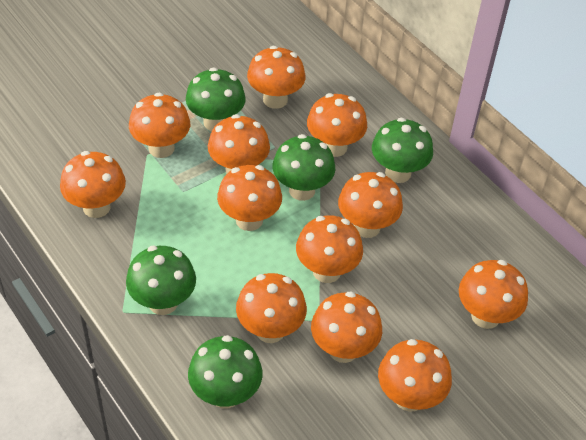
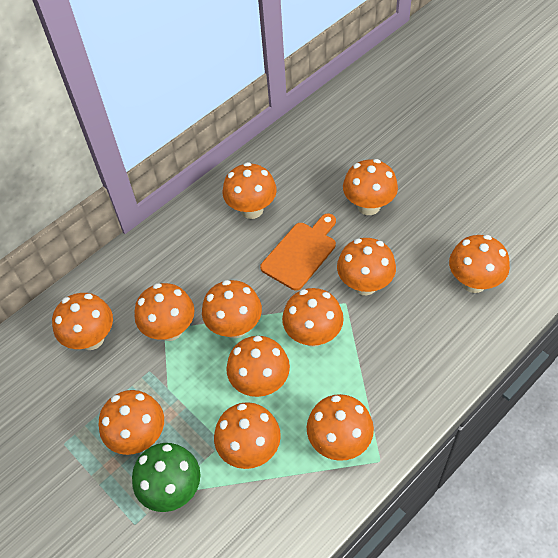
green mushroom: [126,246,196,315] [186,68,246,131] [188,335,262,409] [272,134,335,201] [372,118,433,183] = 5 -> [132,443,200,512] = 1
orange cutting board: none = 0 -> [260,214,336,291] = 1

